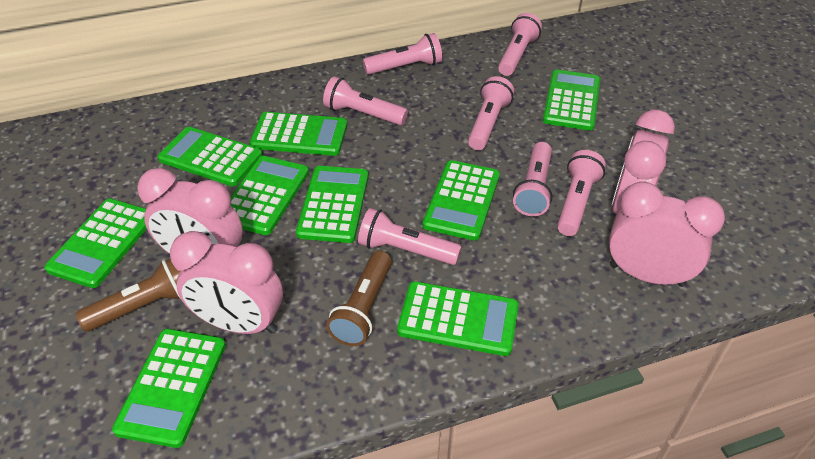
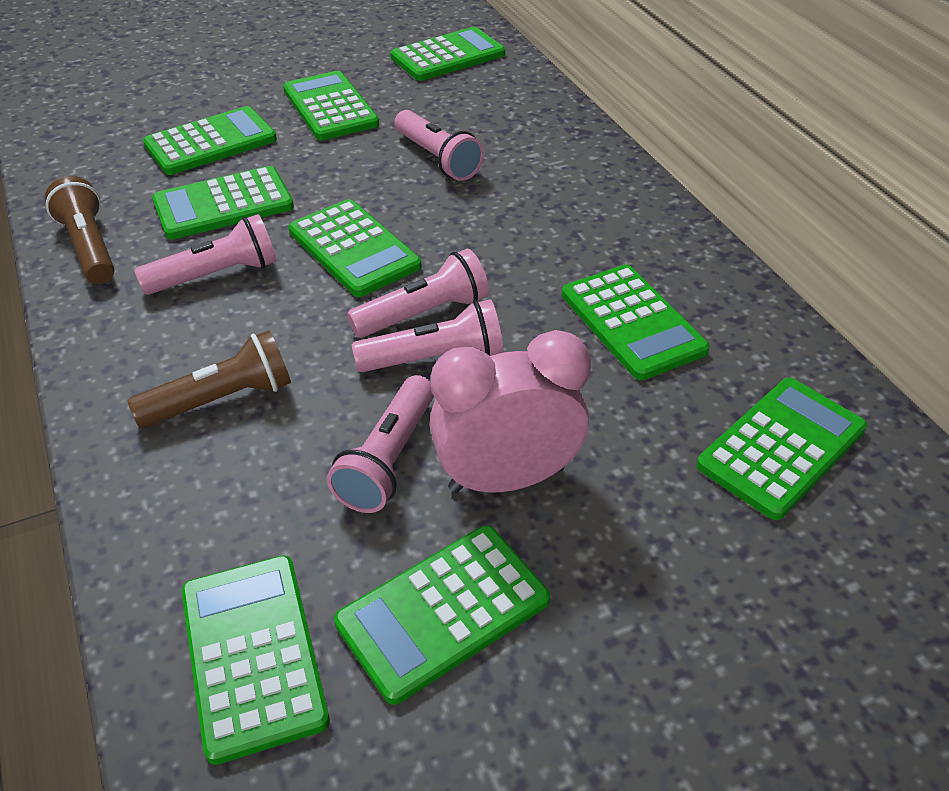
pink clock: [137,168,243,254] [170,231,283,334] [609,182,725,287] [612,110,675,215] = 4 -> [430,330,591,493] = 1
pink flashlight: [323,76,408,125] [358,208,462,265] [363,33,442,75] [468,76,514,150] [498,13,542,76] [513,142,552,216] [557,150,606,236] = 7 -> [134,214,277,295] [327,375,434,513] [347,249,489,338] [352,299,503,372] [394,110,484,181] = 5

